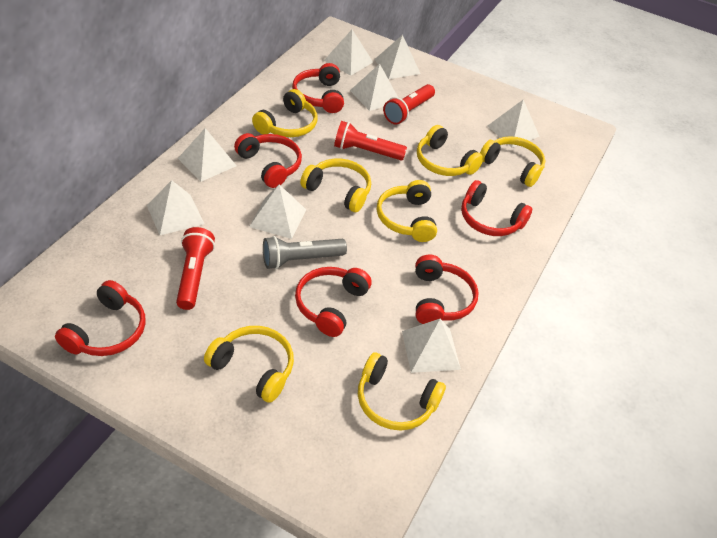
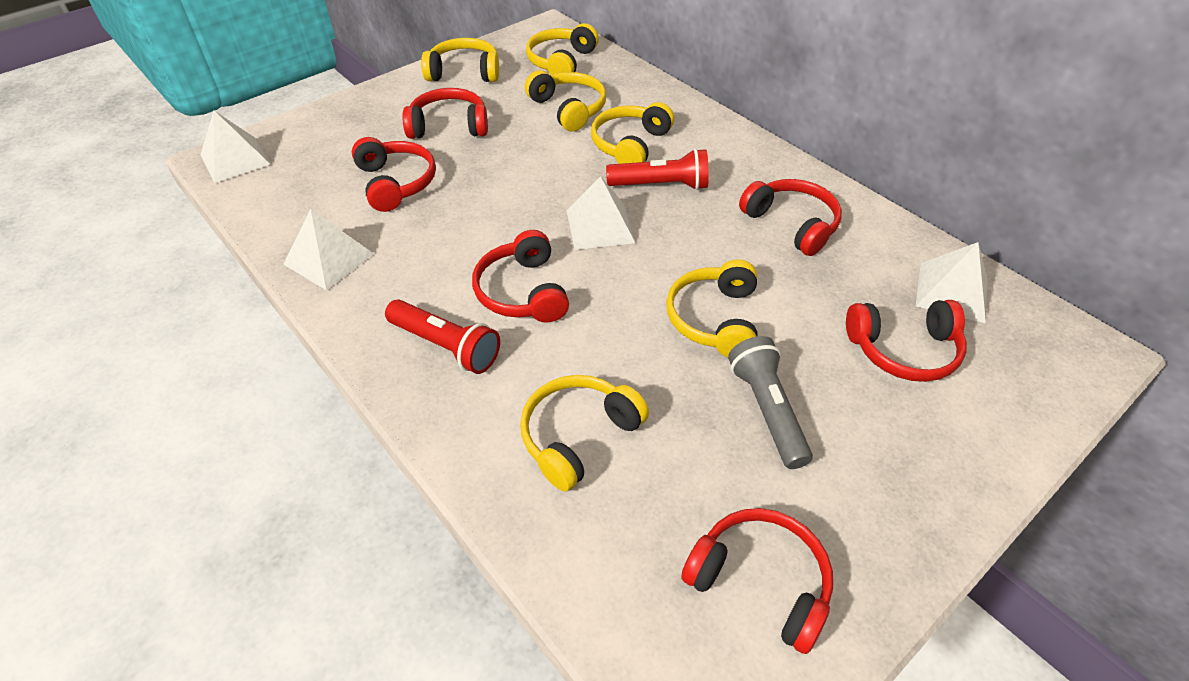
red flashlight: [176,227,215,310] [334,121,407,160] [383,84,435,125] = 3 -> [385,299,500,374] [606,148,709,190] = 2
white pyramid: [147,180,204,235] [178,128,237,182] [249,185,306,239] [324,30,373,76] [350,64,398,111] [374,35,420,79] [402,319,461,373] [487,100,540,147] = 8 -> [200,111,271,183] [283,209,374,290] [566,176,635,250] [916,242,988,323] = 4
yellow headphones: [204,326,294,403] [252,89,317,137] [300,159,371,212] [358,352,446,431] [377,180,437,242] [417,125,483,176] [480,136,546,187] = 7 -> [421,38,499,82] [520,375,649,492] [525,70,606,132] [526,23,599,75] [591,102,674,164] [666,260,758,357] = 6

